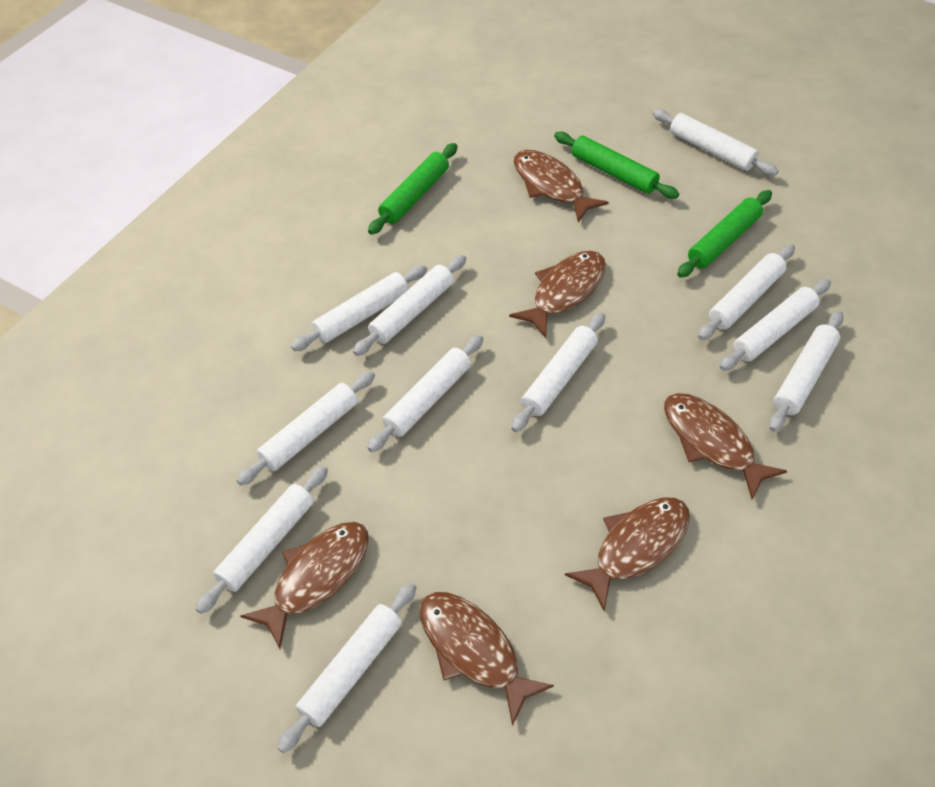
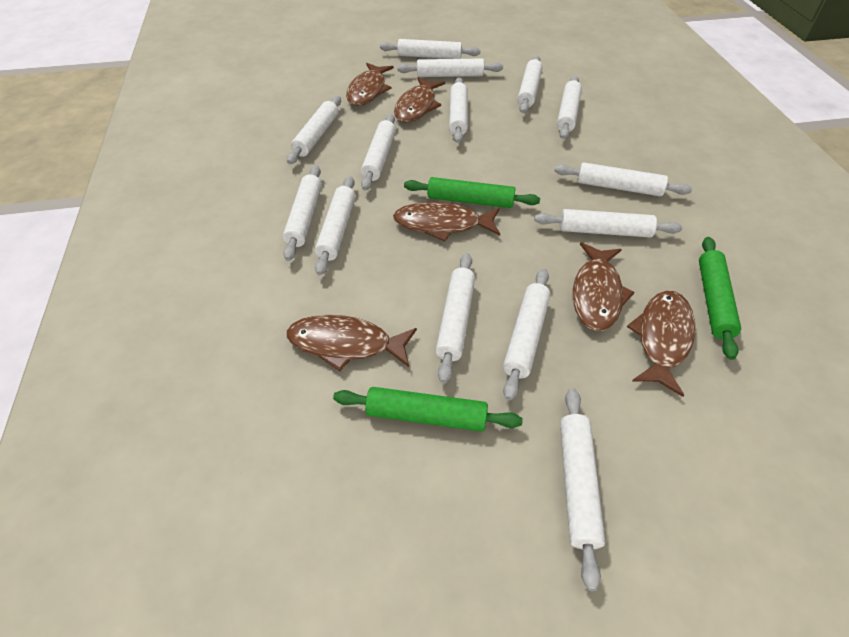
white rolling pin: [196,466,328,614] [236,371,375,485] [277,583,416,753] [291,265,427,351] [353,255,466,356] [367,335,483,452] [511,312,605,432] [652,109,778,176] [698,244,795,340] [719,279,831,371] [769,311,844,432] = 11 -> [283,165,322,261] [287,96,341,164] [315,176,356,275] [361,114,396,190] [380,39,480,59] [397,59,503,77] [436,253,475,383] [449,78,468,143] [503,269,551,401] [517,56,543,113] [534,209,682,238] [554,162,692,196] [557,76,582,139] [560,388,605,591] = 14

